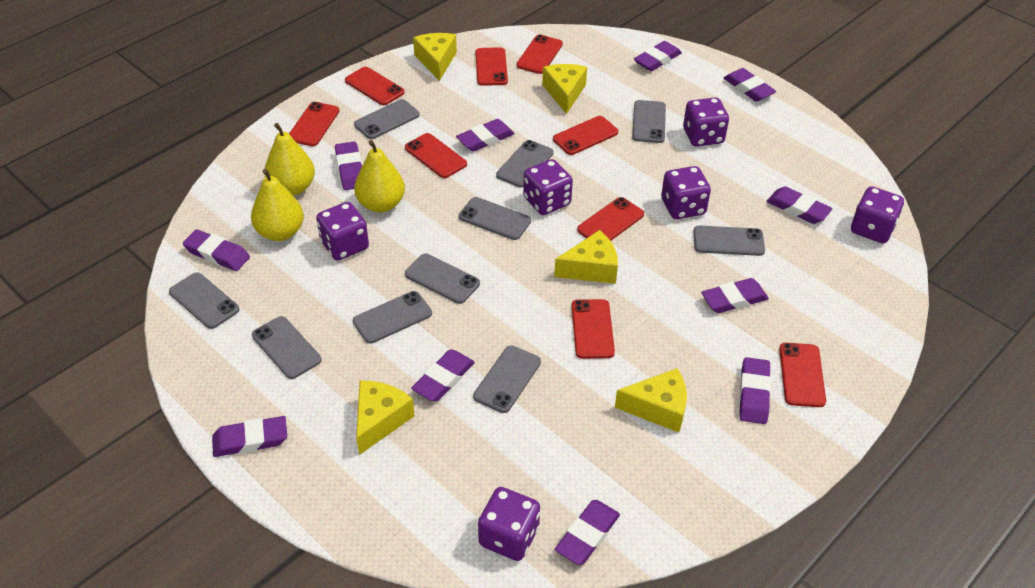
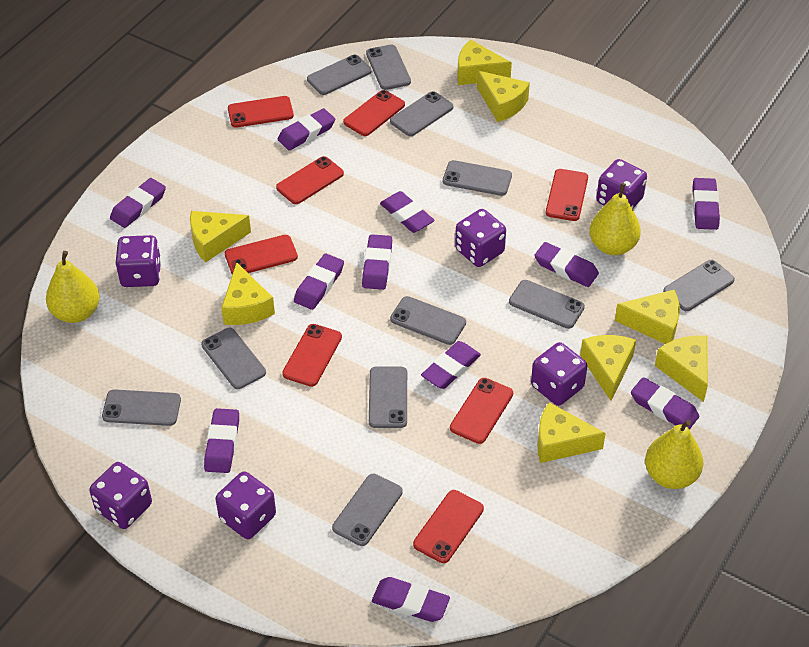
grey phone: [169,272,239,329] [252,316,322,379] [353,291,432,343] [354,99,420,139] [405,254,480,304] [459,197,531,240] [473,345,541,413] [496,140,554,187] [632,100,666,143] [693,226,765,256] = 10 -> [102,389,181,426] [201,328,266,389] [307,55,372,95] [332,474,403,546] [366,44,411,90] [369,366,407,428] [390,91,453,136] [390,296,466,345] [443,160,512,196] [509,280,585,329] [663,260,735,311] = 11
red phone: [289,102,340,146] [345,67,405,105] [405,133,467,178] [475,47,508,86] [516,35,563,74] [553,116,618,155] [571,299,615,359] [577,197,644,241] [779,343,826,407] = 9 -> [225,235,298,274] [228,96,294,128] [276,156,344,204] [282,324,342,387] [343,90,405,136] [413,490,484,563] [450,378,513,444] [546,169,588,221] = 8
yellow cheese: [356,380,414,455] [413,33,457,81] [542,64,587,114] [554,230,618,284] [615,368,687,433] = 5 -> [190,211,251,262] [221,262,275,325] [457,39,512,85] [477,71,530,122] [537,402,606,463] [580,335,636,401] [615,290,680,344] [655,336,708,402] = 8

